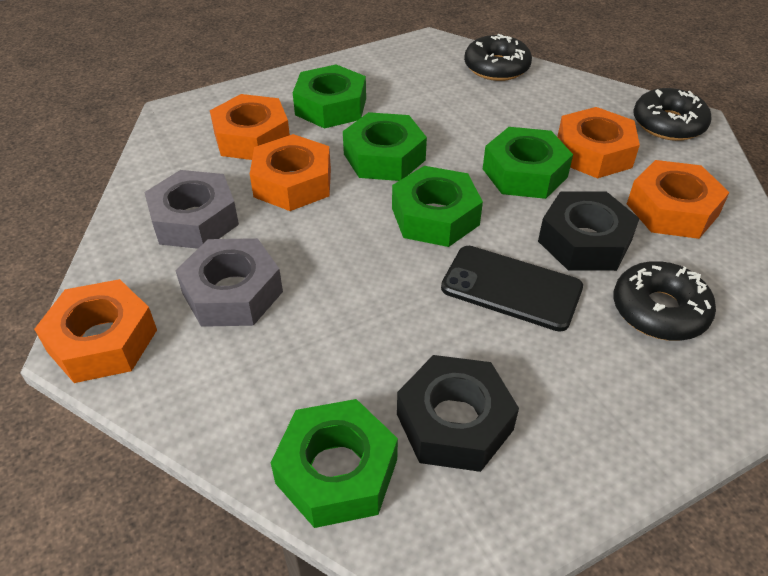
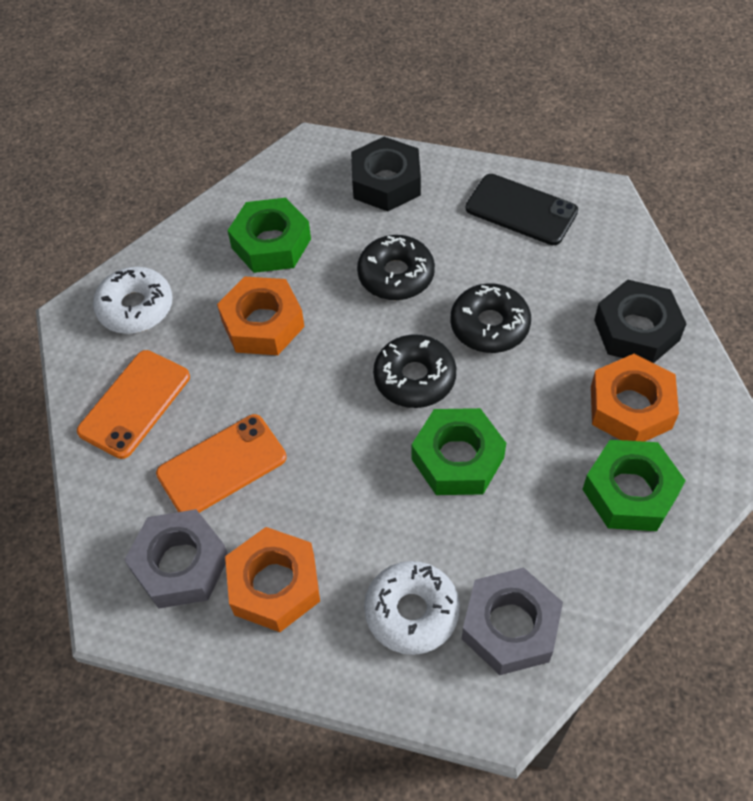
green nut: [271,399,398,528] [293,65,366,129] [343,112,427,181] [392,166,483,247] [483,127,573,199] = 5 -> [227,198,311,273] [412,408,506,495] [582,440,686,531] = 3
orange nut: [34,279,157,383] [210,94,290,160] [250,134,331,211] [557,107,640,178] [627,160,730,239] = 5 -> [217,277,305,355] [225,527,320,632] [591,354,679,442] = 3
orange phone: none = 0 -> [77,350,190,459] [156,414,287,513] = 2
white donut: none = 0 -> [93,267,173,334] [364,561,460,655] = 2

